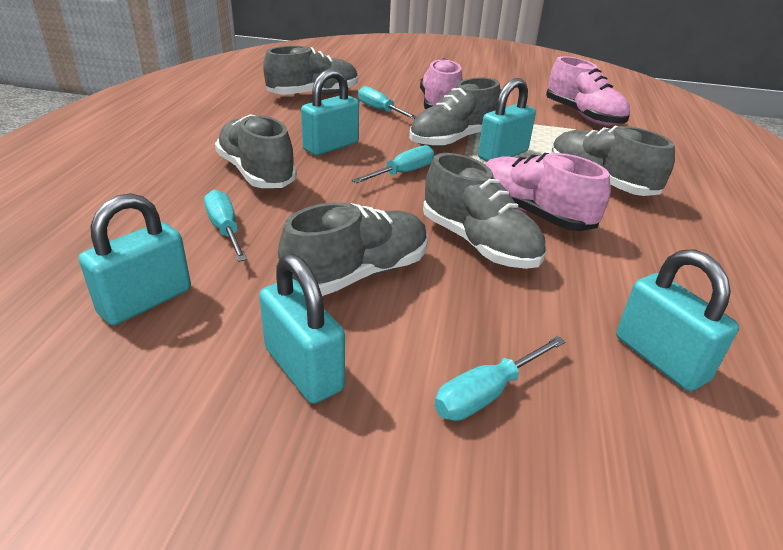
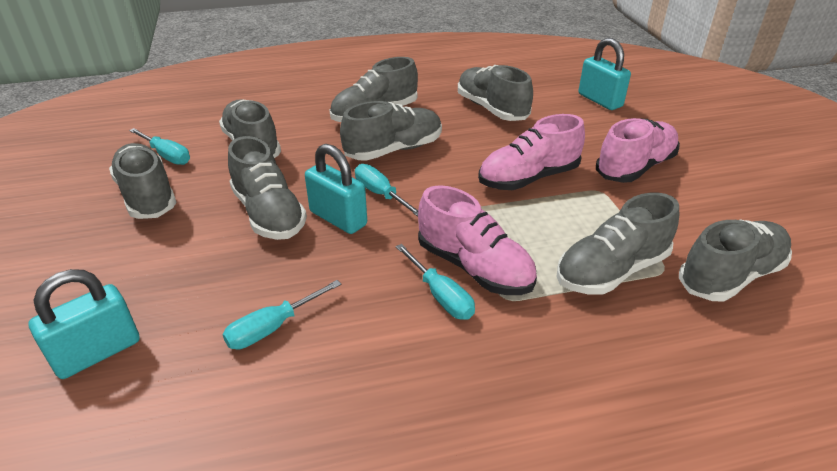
grey shoe: [215,114,297,188] [263,46,358,95] [278,202,428,296] [409,78,501,148] [423,153,546,269] [551,126,675,196] = 6 -> [109,143,177,219] [219,99,281,158] [228,136,307,240] [330,57,418,122] [340,101,442,161] [458,65,533,121] [556,193,679,295] [679,219,792,302] = 8
turquoise padlock: [79,193,191,325] [259,254,345,404] [301,69,359,156] [478,78,536,161] [616,249,739,391] = 5 -> [28,269,140,379] [305,144,367,234] [578,37,631,110] = 3

